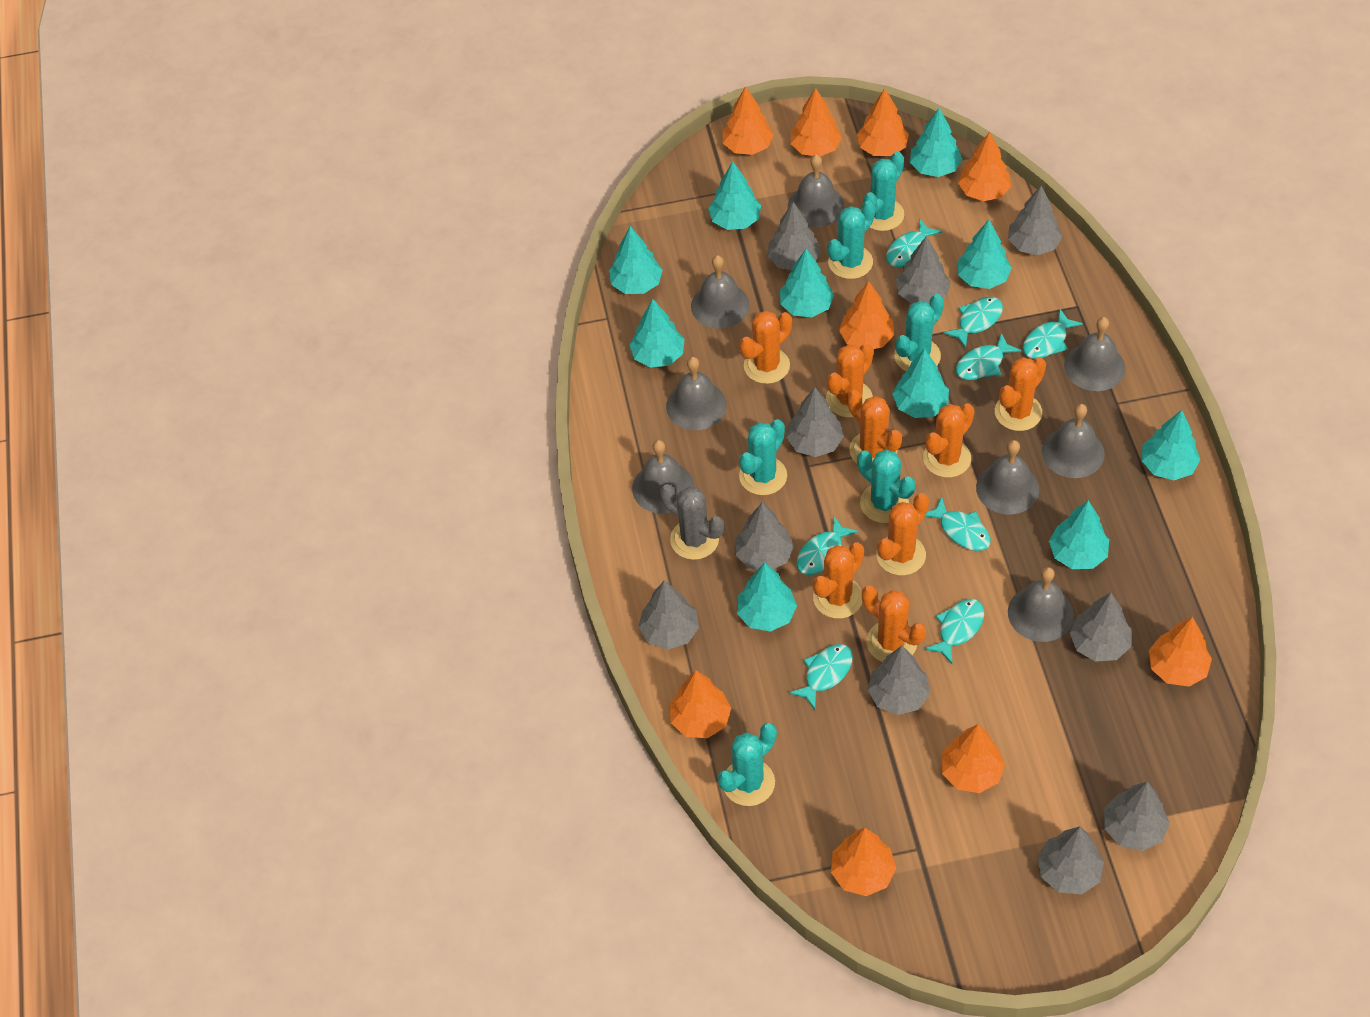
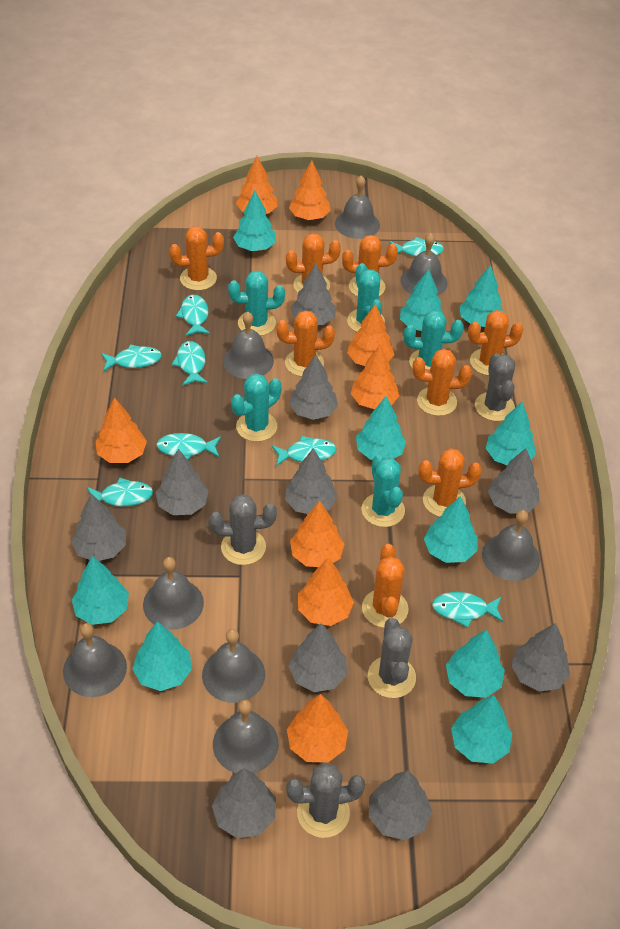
grey cactus: [660,484,724,560] = 1 -> [209,494,277,565] [286,763,365,838] [368,618,416,698] [475,353,516,421] = 4
orange tree: [669,670,731,738] [722,86,773,155] [791,88,842,156] [831,828,896,896] [839,281,894,349] [857,88,909,156] [941,724,1005,793] [958,132,1011,201] [1149,617,1212,687] = 9 -> [96,397,147,463] [236,156,278,214] [287,694,348,762] [289,160,331,220] [290,501,344,567] [298,557,354,626] [347,304,394,366] [351,345,399,409] = 8
turquoise cactus: [718,723,777,806] [739,420,787,495] [827,201,875,279] [857,449,915,523] [863,152,904,231] [894,294,944,372] = 6 -> [228,271,285,336] [231,373,282,442] [347,263,385,332] [362,455,405,527] [404,310,464,369] = 5

